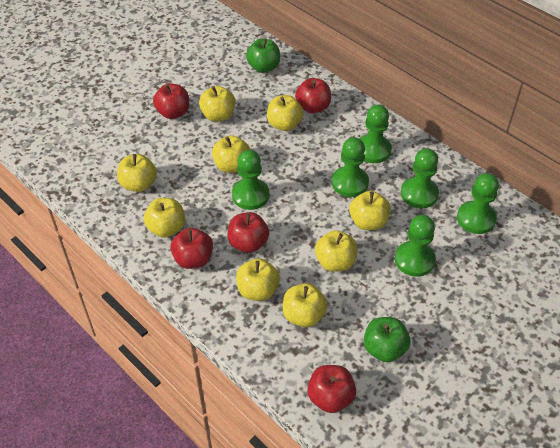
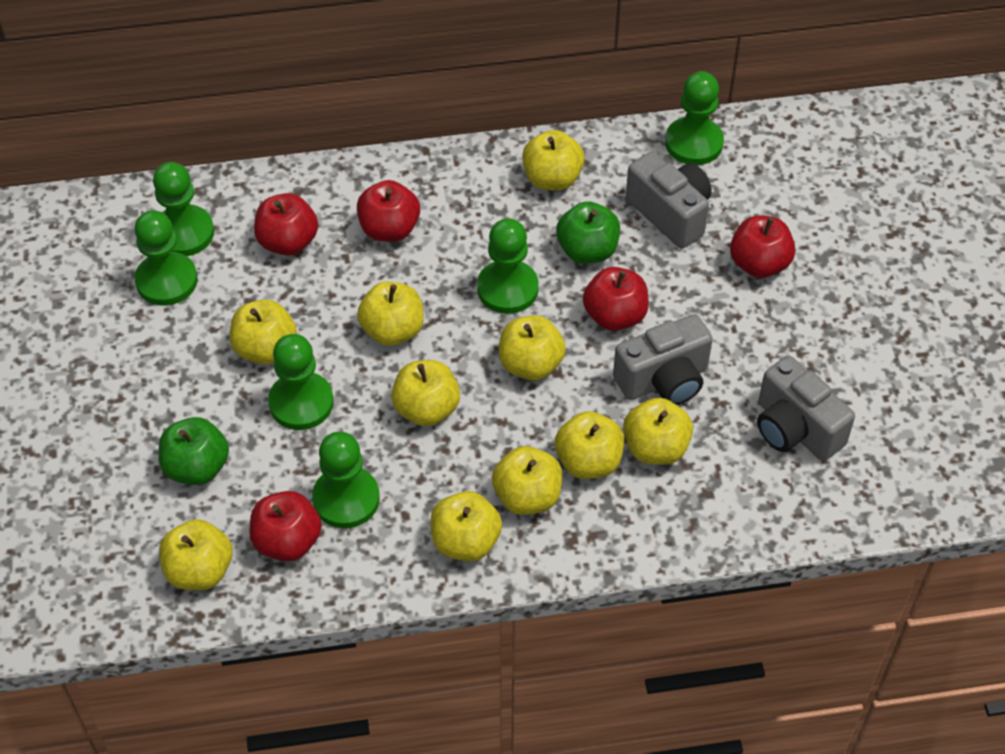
grey camera: none = 0 -> [613,314,713,405] [626,152,712,249] [757,355,855,461] = 3
yellow apple: [117,154,157,192] [144,198,185,238] [199,86,236,121] [212,135,250,173] [236,258,280,301] [267,95,304,131] [283,283,328,327] [315,230,357,272] [349,191,390,230] = 9 -> [159,519,233,590] [230,300,297,364] [357,282,424,346] [391,360,460,426] [430,491,502,561] [492,446,562,515] [499,315,566,380] [522,130,585,191] [555,411,624,479] [623,398,693,465] = 10

